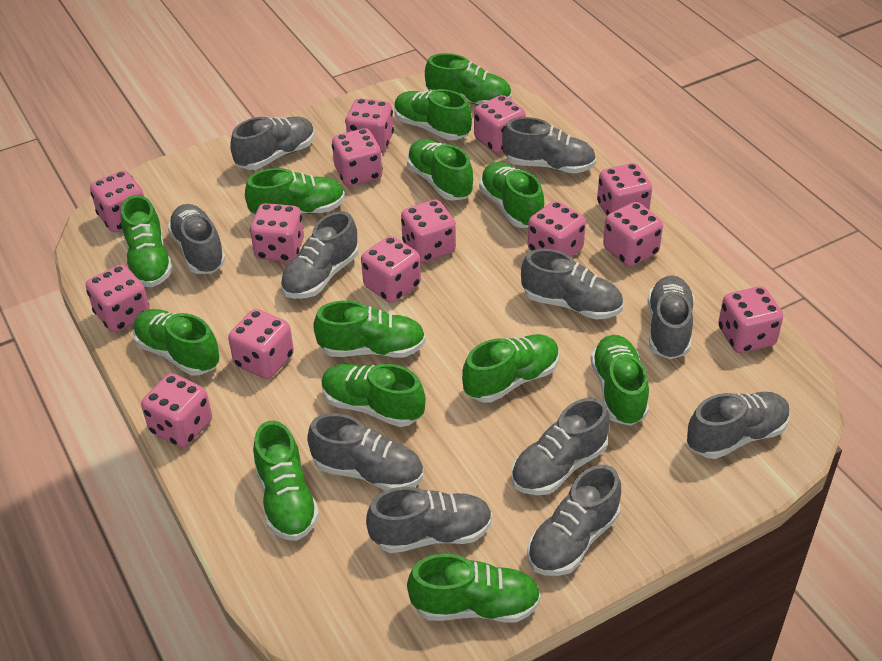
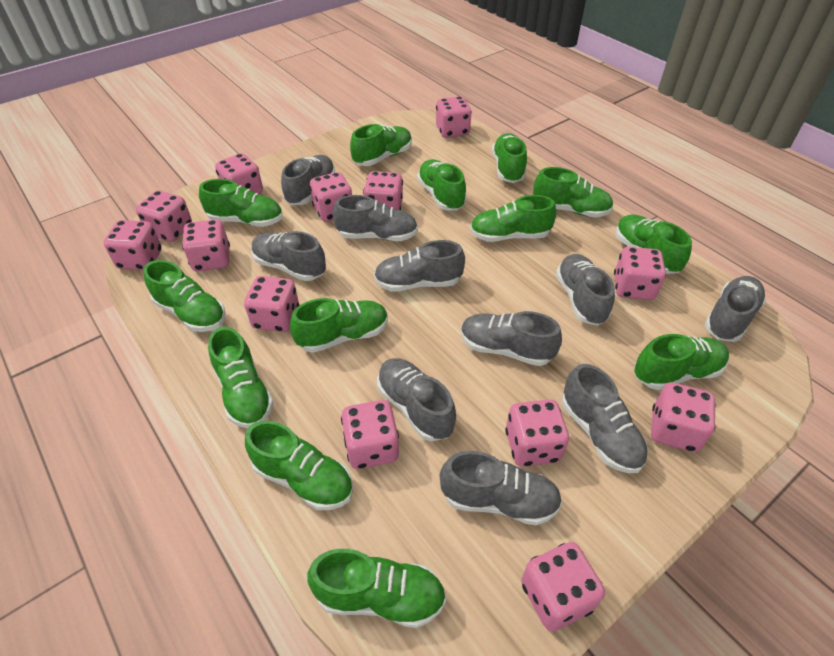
grey shoe: [167,204,226,274] [230,117,315,170] [280,211,359,299] [307,413,423,491] [366,487,492,553] [502,117,596,173] [511,398,610,495] [521,249,623,320] [527,465,621,576] [648,275,694,359] [687,392,790,459] = 11 -> [251,231,326,281] [281,155,335,205] [333,195,418,241] [374,240,465,292] [377,358,456,441] [440,451,562,525] [461,311,562,366] [556,254,615,326] [562,364,648,473] [704,276,766,342] = 10
pink dice: [86,264,150,333] [90,171,144,233] [141,373,212,447] [228,309,294,379] [250,203,304,262] [332,128,383,186] [345,98,394,153] [361,236,421,303] [401,200,456,263] [474,95,526,153] [527,201,586,257] [597,163,652,216] [603,202,663,267] [718,286,783,353] = 14 -> [104,220,162,270] [136,190,192,242] [182,219,230,271] [215,153,263,194] [244,276,299,332] [310,172,352,222] [341,400,399,469] [363,171,403,210] [436,96,472,138] [505,399,569,467] [521,542,605,631] [614,247,666,300] [651,383,716,452] = 13

